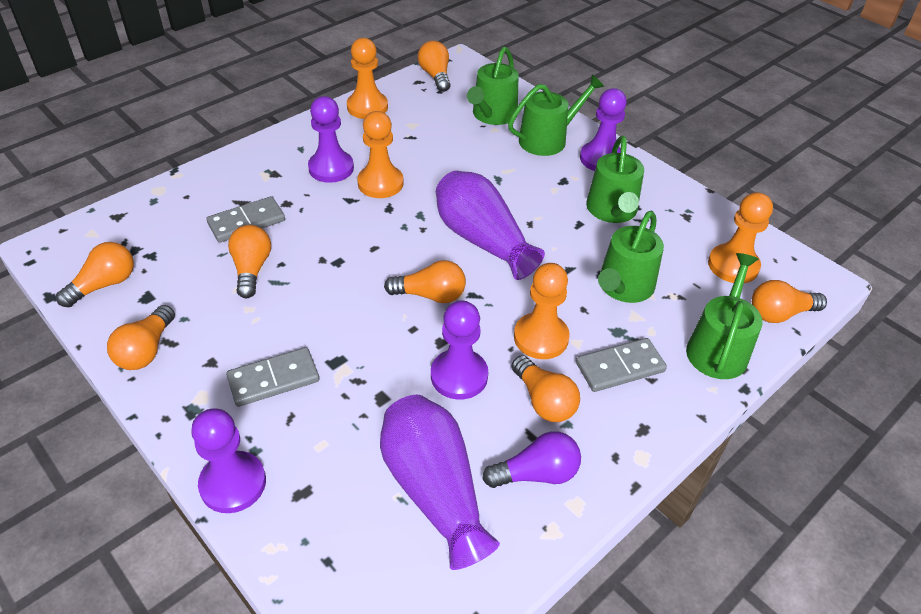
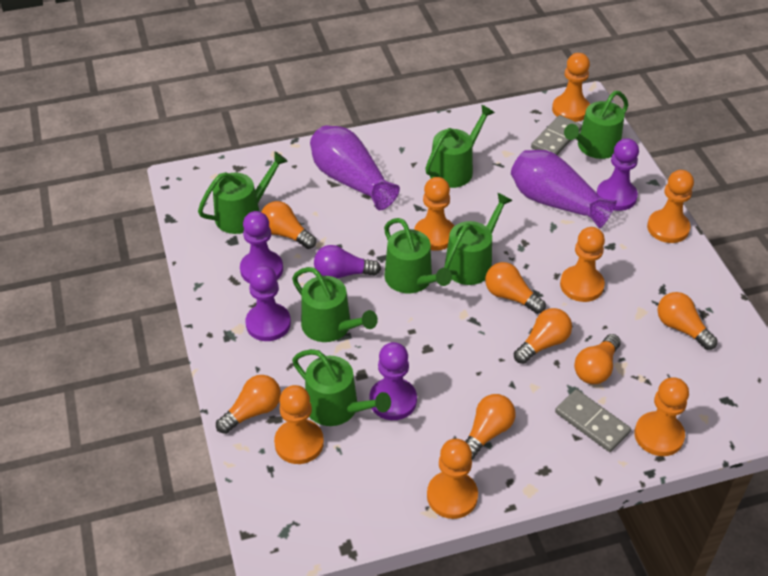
green watering can: [467,47,519,125] [508,74,604,156] [586,136,644,223] [598,211,664,303] [686,253,763,379] = 5 -> [198,152,288,234] [292,267,378,342] [292,349,391,426] [384,218,452,293] [425,105,495,188] [444,193,513,285] [564,91,628,159] = 7
grey domino: [206,196,285,243] [226,347,319,407] [576,338,667,392] = 3 -> [531,115,582,155] [555,389,631,452] = 2
orange pawn: [347,38,388,119] [357,111,404,198] [514,263,570,359] [708,192,773,283] = 4 -> [274,385,324,464] [414,177,454,251] [427,439,478,519] [552,53,590,122] [560,227,605,302] [634,377,689,456] [647,170,694,243] = 7

